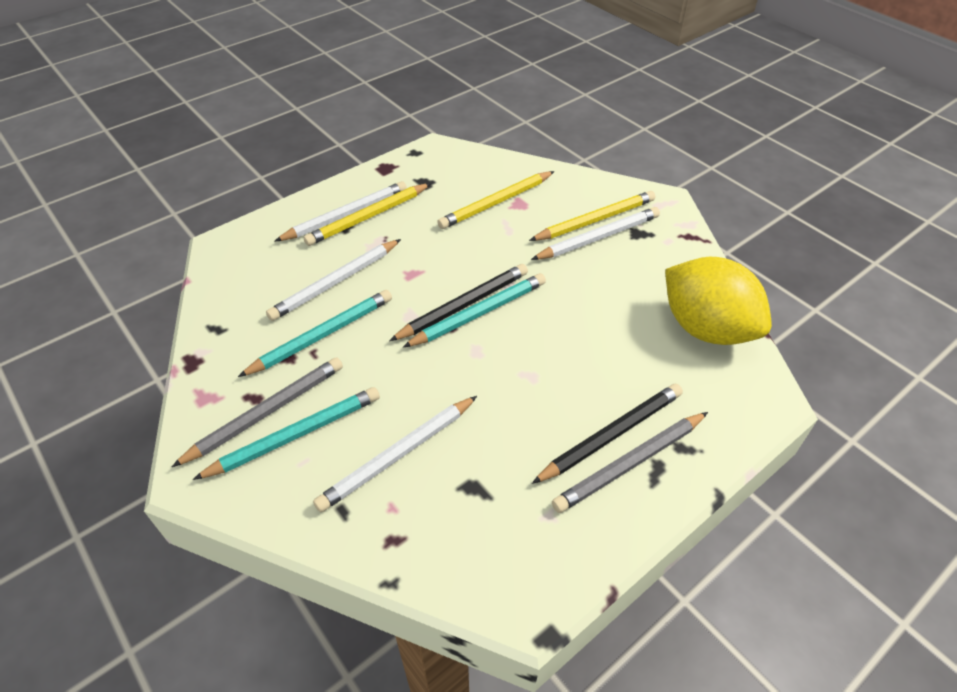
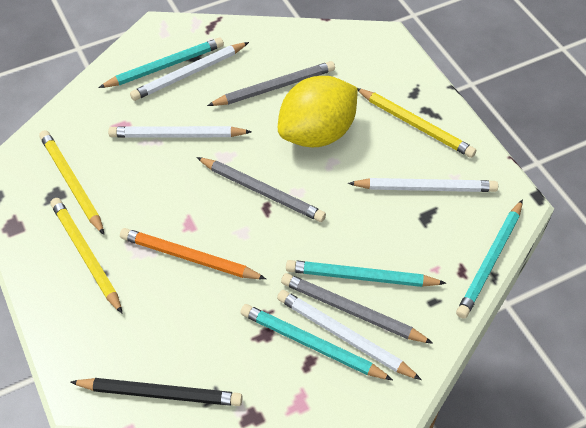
black pencil: [389,264,528,341] [532,384,683,484] = 2 -> [70,378,243,406] = 1
grey pencil: [172,357,343,467] [552,412,708,513] = 2 -> [196,157,326,222] [207,61,335,106] [281,273,433,344] = 3
orange pencil: none = 0 -> [120,228,266,279] = 1
turquoise pencil: [193,387,380,480] [238,290,392,377] [403,273,546,347] = 3 -> [98,37,224,88] [240,304,393,380] [286,260,446,287] [456,199,523,319] = 4

